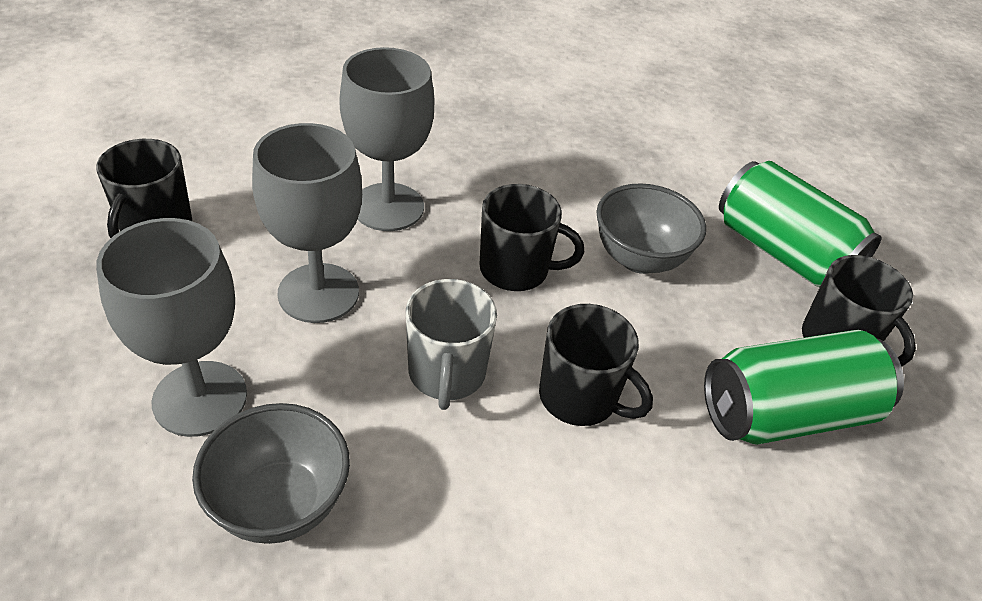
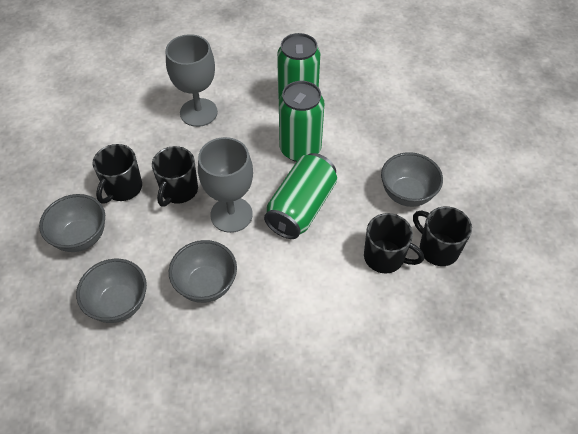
green can: [704,330,904,445] [719,161,882,287] = 2 -> [264,153,337,239] [277,33,320,99] [279,81,324,162] = 3
grey bowl: [192,403,350,544] [596,183,706,274] = 2 -> [39,194,105,252] [76,259,147,323] [169,240,237,303] [381,152,443,207] = 4
grey goblet: [96,218,247,437] [252,123,362,323] [339,47,434,231] = 3 -> [166,34,218,127] [198,137,253,233] = 2
grey mug: [406,279,497,410] = 1 -> none = 0

